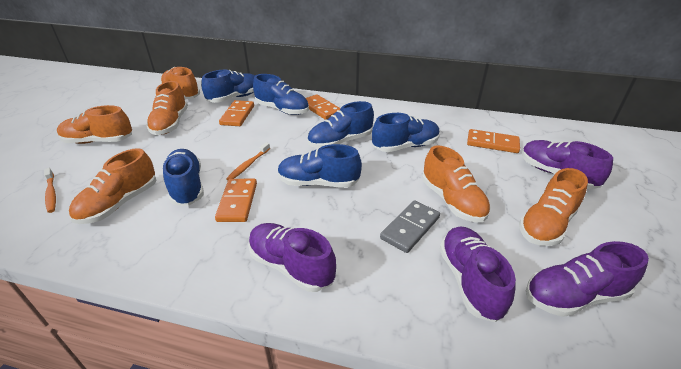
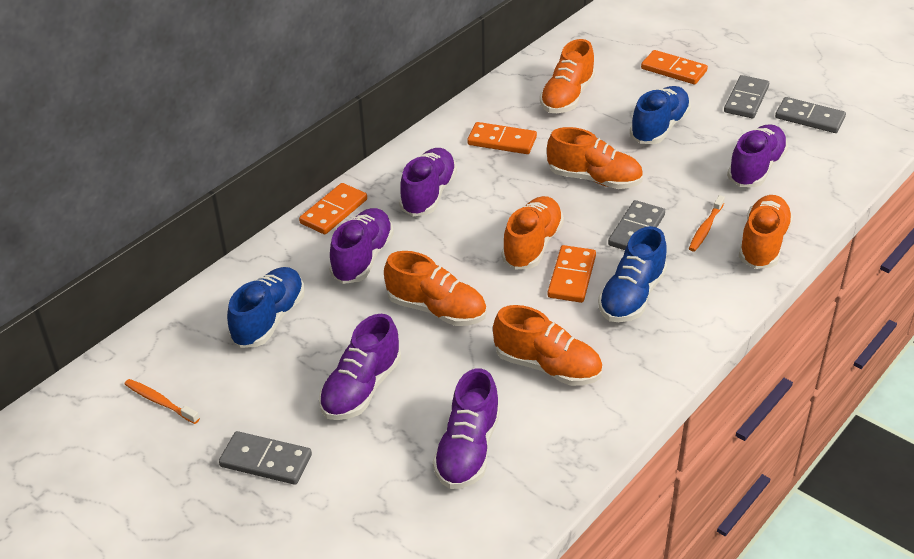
blue shoe: [163,149,204,206] [201,69,255,103] [253,74,309,115] [278,144,362,188] [307,101,374,148] [372,113,440,152] = 6 -> [227,267,304,348] [598,226,667,322] [630,86,691,144] = 3
grey domino: [380,200,440,253] = 1 -> [219,431,312,485] [608,200,665,250] [724,75,769,118] [775,97,846,133] = 4
purple shoe: [248,223,336,292] [440,227,516,322] [522,140,613,189] [526,241,649,317] = 4 -> [319,314,401,420] [329,208,394,284] [399,148,457,216] [433,368,500,489] [727,124,788,187] = 5

